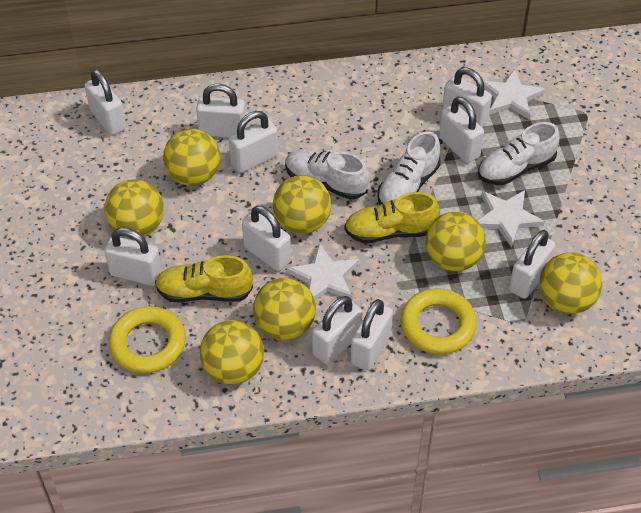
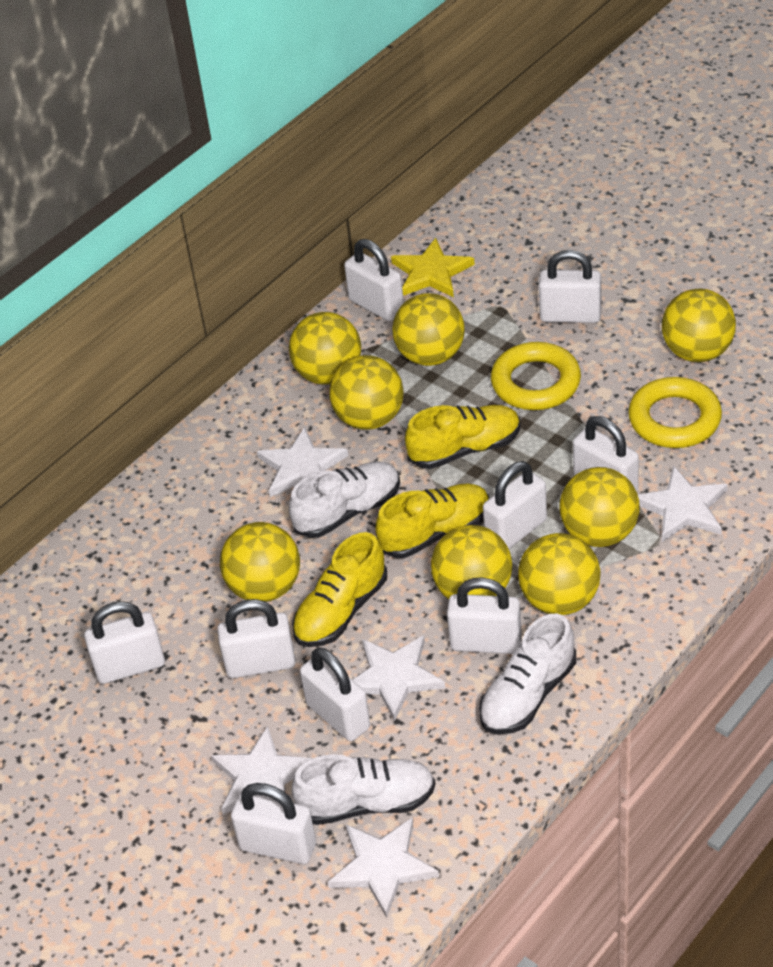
white padlock: [85,69,126,135] [104,228,162,286] [196,84,247,138] [229,111,278,173] [242,206,291,271] [312,296,362,364] [351,299,393,371] [439,97,484,163] [442,67,492,127] [509,230,556,299] = 10 -> [84,601,165,684] [217,599,296,678] [231,783,316,864] [300,647,370,741] [344,239,404,321] [447,577,522,654] [483,461,547,549] [539,250,601,323] [573,416,639,492] = 9
white star: [287,243,359,300] [477,190,545,248] [483,69,545,120] = 3 -> [211,726,313,815] [257,427,348,497] [328,818,439,918] [353,635,445,721] [638,465,728,542] = 5
yellow ball: [104,179,164,238] [163,129,220,186] [200,320,264,385] [253,278,316,340] [273,175,331,234] [425,211,486,271] [539,252,602,314] = 7 -> [220,522,300,602] [289,312,361,385] [329,355,404,430] [392,293,465,366] [431,525,512,599] [518,533,601,615] [559,467,640,547] [662,289,736,362] = 8
yellow shoe: [155,255,253,303] [344,192,439,243] = 2 -> [292,532,387,647] [375,483,489,558] [405,405,520,469] = 3
yellow star: none = 0 -> [391,238,475,297] = 1

